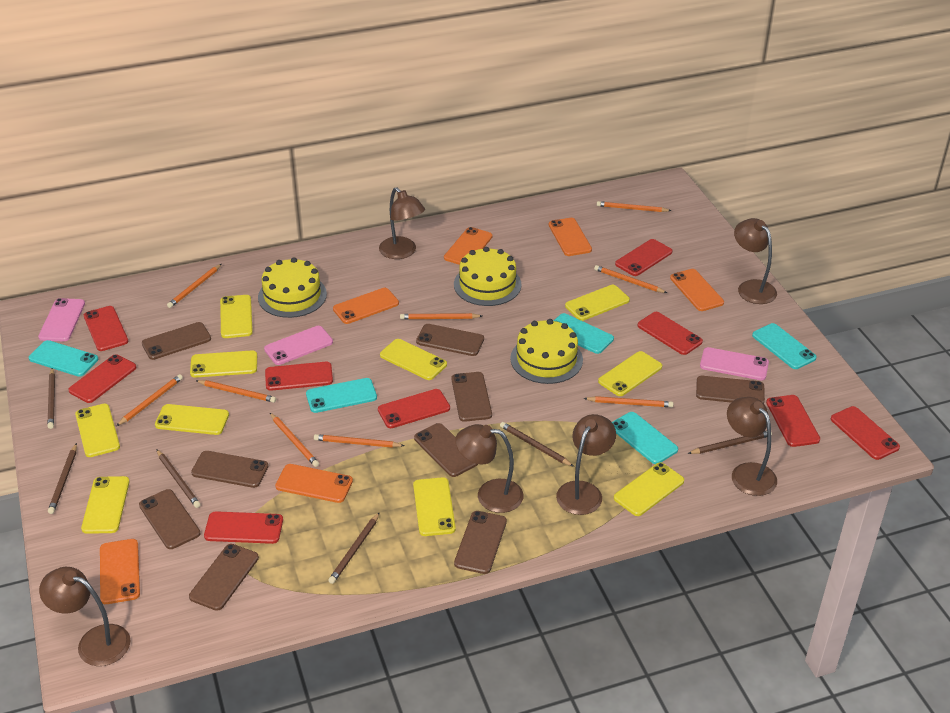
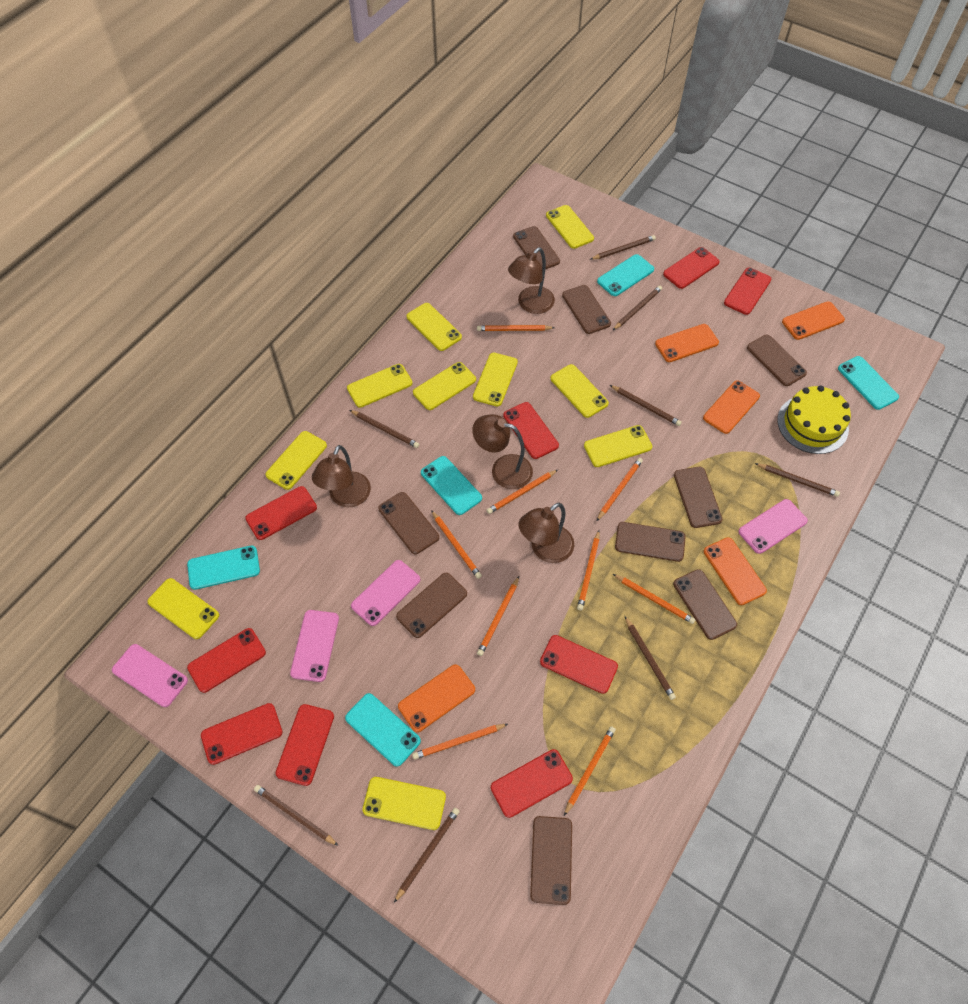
brown lamp: [39,567,130,666] [379,187,425,259] [455,424,523,513] [556,414,616,515] [727,397,777,496] [734,218,777,304] = 6 -> [312,445,371,507] [472,414,533,489] [508,248,555,314] [519,503,574,563] = 4
brown pencil: [47,368,55,429] [48,443,77,514] [156,449,201,508] [328,512,380,584] [500,422,574,467] [688,431,772,454] = 6 -> [254,785,338,846] [350,410,419,448] [394,808,460,903] [590,235,656,260] [610,385,682,426] [613,286,662,330] [625,617,676,700] [755,463,840,497] = 8
orange phone: [100,539,140,604] [275,464,353,503] [333,288,399,324] [444,227,492,265] [549,218,592,256] [670,269,724,311] = 6 -> [398,664,475,732] [655,324,719,362] [703,381,760,434] [704,537,767,605] [782,301,845,340] = 5
pink phone: [38,298,85,341] [264,326,333,365] [700,347,769,380] = 3 -> [112,644,188,707] [290,610,339,682] [351,560,420,626] [738,499,808,554] = 4
yellow cake: [258,257,327,318] [454,247,522,306] [510,319,583,384] = 3 -> [777,385,851,454] = 1

